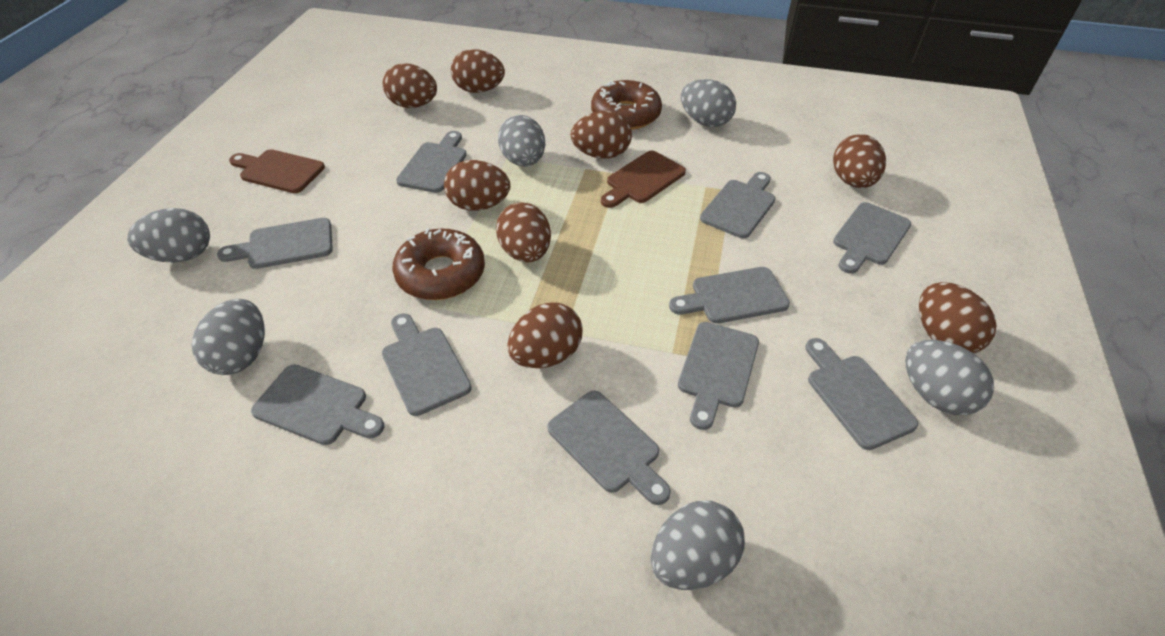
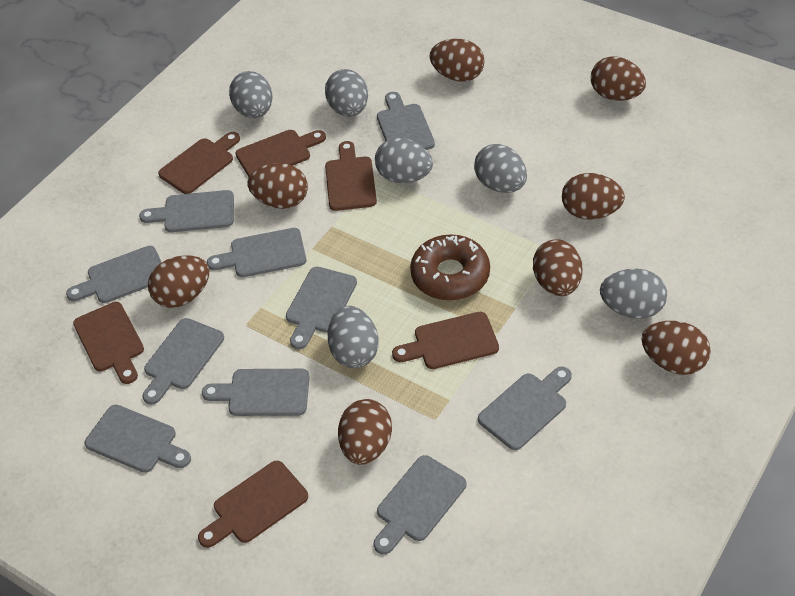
brown cutting board: [229,149,325,193] [601,151,686,208] = 2 -> [73,302,144,384] [158,132,240,194] [198,461,308,548] [236,130,326,177] [325,141,377,211] [392,312,499,369] = 6
brown donut: [392,228,485,300] [591,80,662,130] = 2 -> [410,234,490,301] = 1

